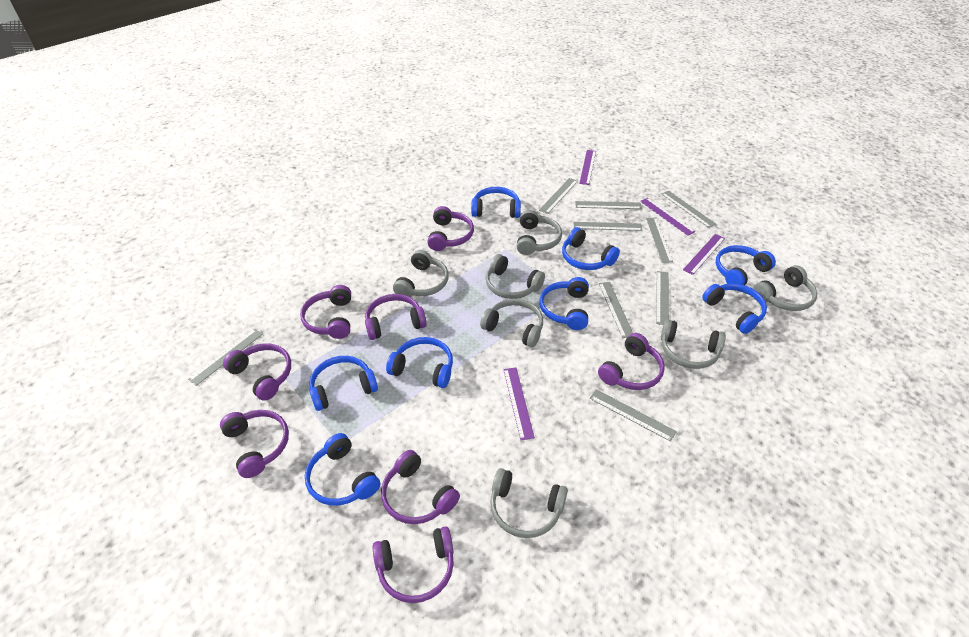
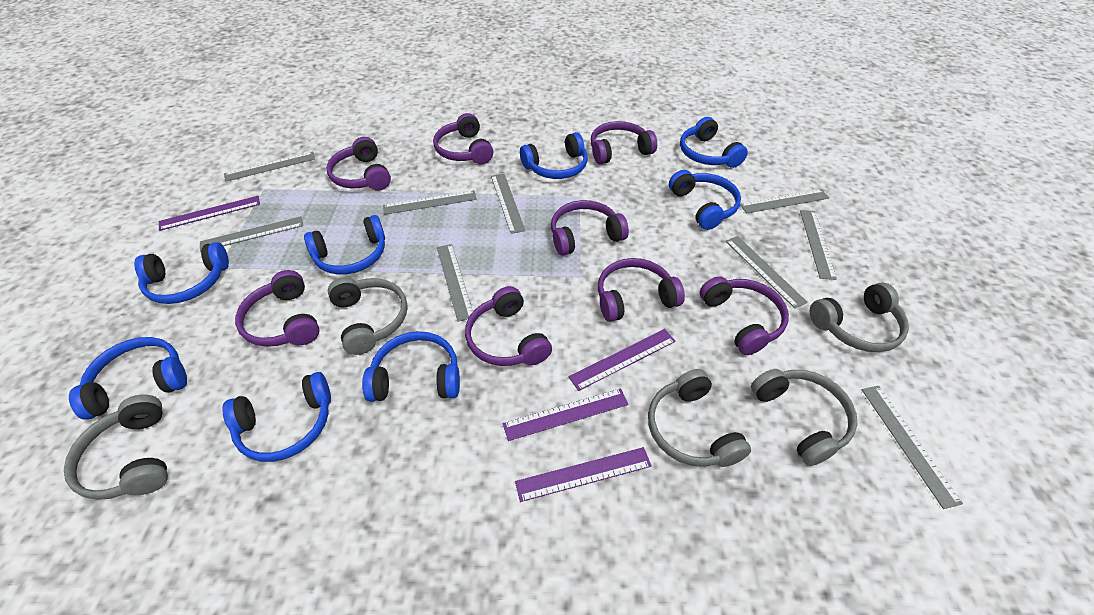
grey headphones: [393,250,449,297] [480,299,543,347] [486,254,545,299] [490,468,568,538] [516,210,562,255] [661,319,726,369] [753,265,817,311] = 7 -> [64,395,168,500] [328,277,407,355] [648,369,751,467] [751,369,857,466] [810,282,909,352] = 5

